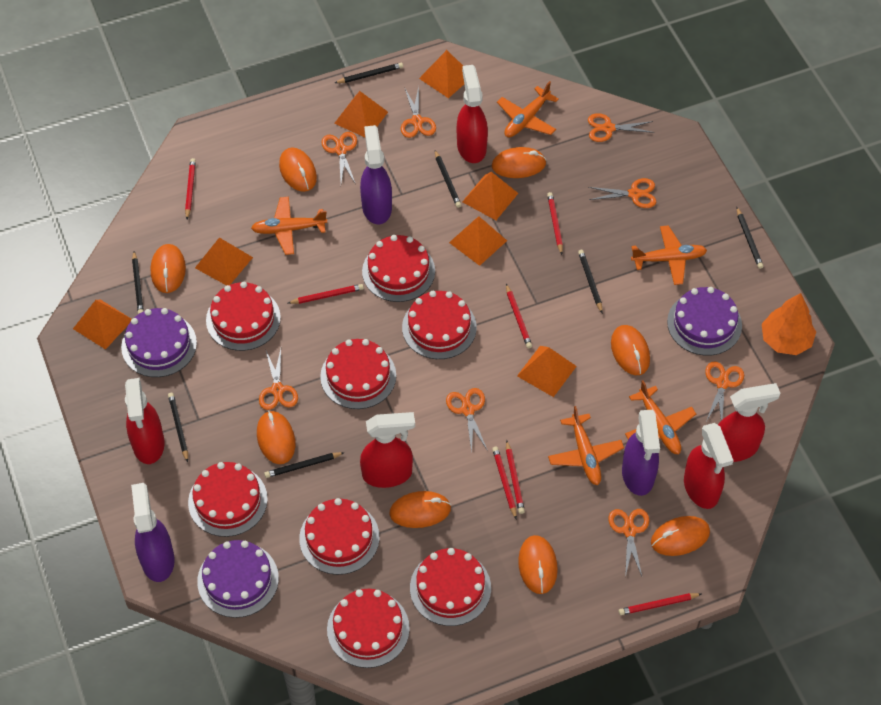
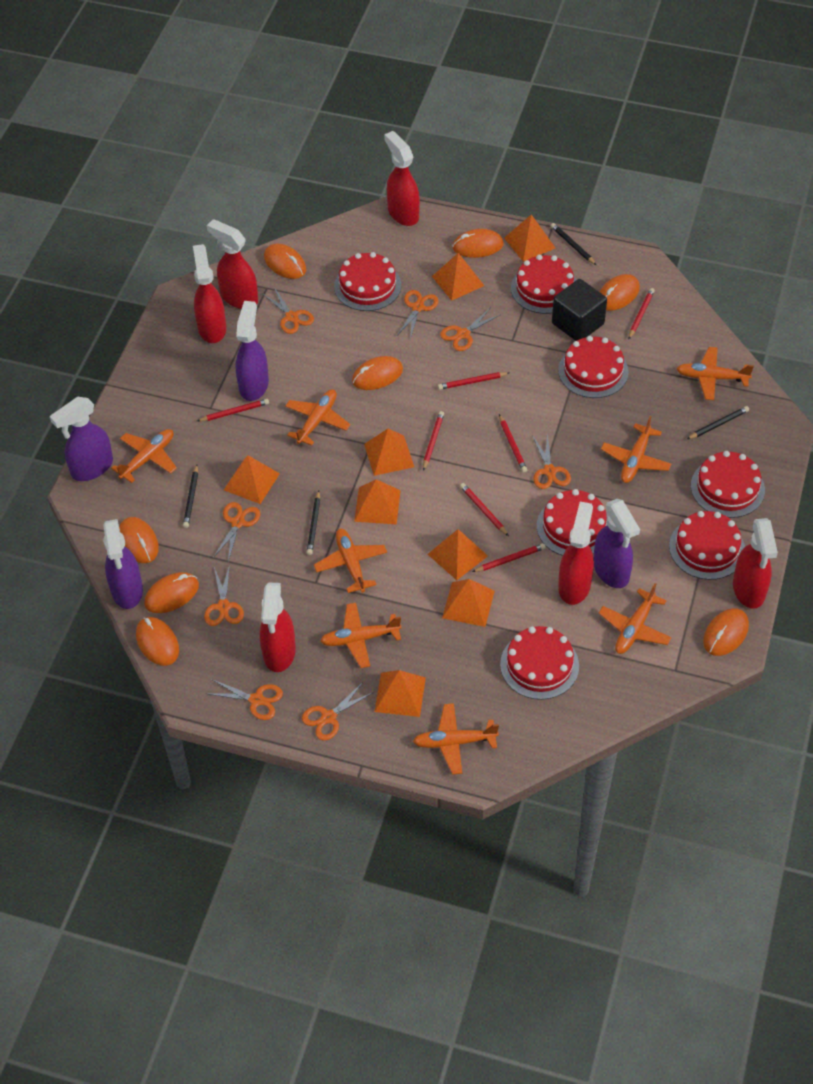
black cube: none = 0 -> [552,279,607,341] = 1
black pencil: [132,252,144,314] [168,393,188,462] [264,452,345,478] [335,63,403,83] [435,150,461,208] [578,250,603,313] [737,207,764,269] = 7 -> [183,465,198,528] [307,491,320,555] [551,223,596,265] [687,406,749,439] = 4
orange plane: [251,197,327,255] [497,81,559,137] [548,406,624,485] [625,381,696,454] [631,225,707,285] = 5 -> [111,429,177,483] [285,389,350,446] [314,529,387,593] [320,603,402,668] [413,703,499,775] [599,583,672,654] [601,416,671,483] [677,347,754,400] = 8
orange pyramid: [73,300,132,350] [195,237,253,286] [334,91,388,137] [419,50,464,98] [449,216,507,266] [462,172,518,220] [517,346,577,397] = 7 -> [224,455,280,504] [354,479,401,524] [364,429,414,476] [375,670,426,717] [427,529,488,580] [432,253,484,301] [442,579,495,627] [504,214,555,262] = 8
orange tree: [762,293,816,355] = 1 -> none = 0
purple cake: [121,308,197,377] [197,540,279,618] [667,287,742,356] = 3 -> none = 0
purple spray bottle: [131,483,175,582] [360,125,392,224] [622,410,660,496] = 3 -> [50,397,113,481] [103,519,143,609] [235,301,269,401] [594,499,640,588] = 4
red cake: [188,462,268,537] [206,282,281,351] [299,498,380,575] [320,339,396,409] [327,589,410,668] [362,235,435,302] [402,291,477,359] [410,548,491,626] = 8 -> [334,252,401,311] [500,626,579,700] [511,255,576,314] [537,489,608,556] [558,336,629,398] [669,511,745,580] [691,451,765,518] = 7
red spray bottle: [125,378,164,464] [360,412,415,488] [457,65,488,163] [684,423,734,509] [718,383,780,462] = 5 -> [193,244,226,343] [207,219,258,309] [260,582,296,672] [384,131,420,226] [558,502,594,605] [733,518,778,609] = 6

